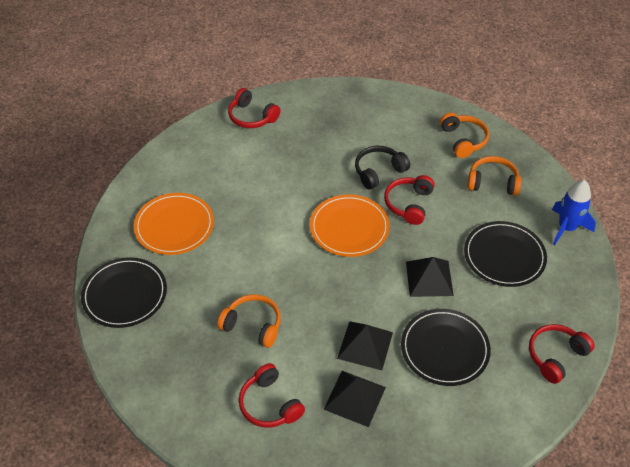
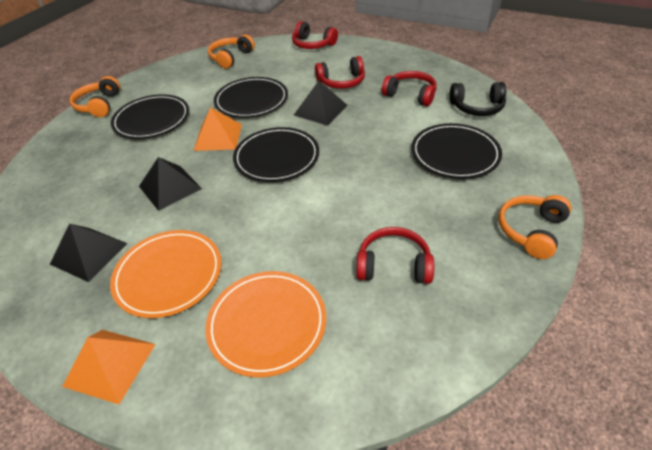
black plate: [81,257,167,328] [401,309,491,386] [464,221,547,287] = 3 -> [111,94,189,139] [214,77,288,118] [233,127,319,182] [411,123,502,179] = 4
blue rocket: [552,180,596,245] = 1 -> none = 0
orange pyramid: none = 0 -> [62,330,155,404] [193,107,242,151] = 2

